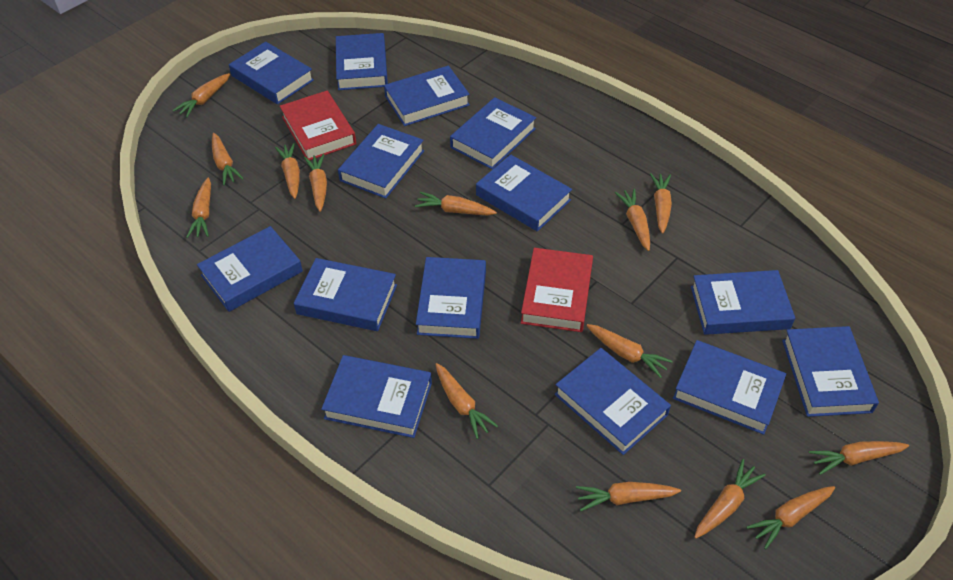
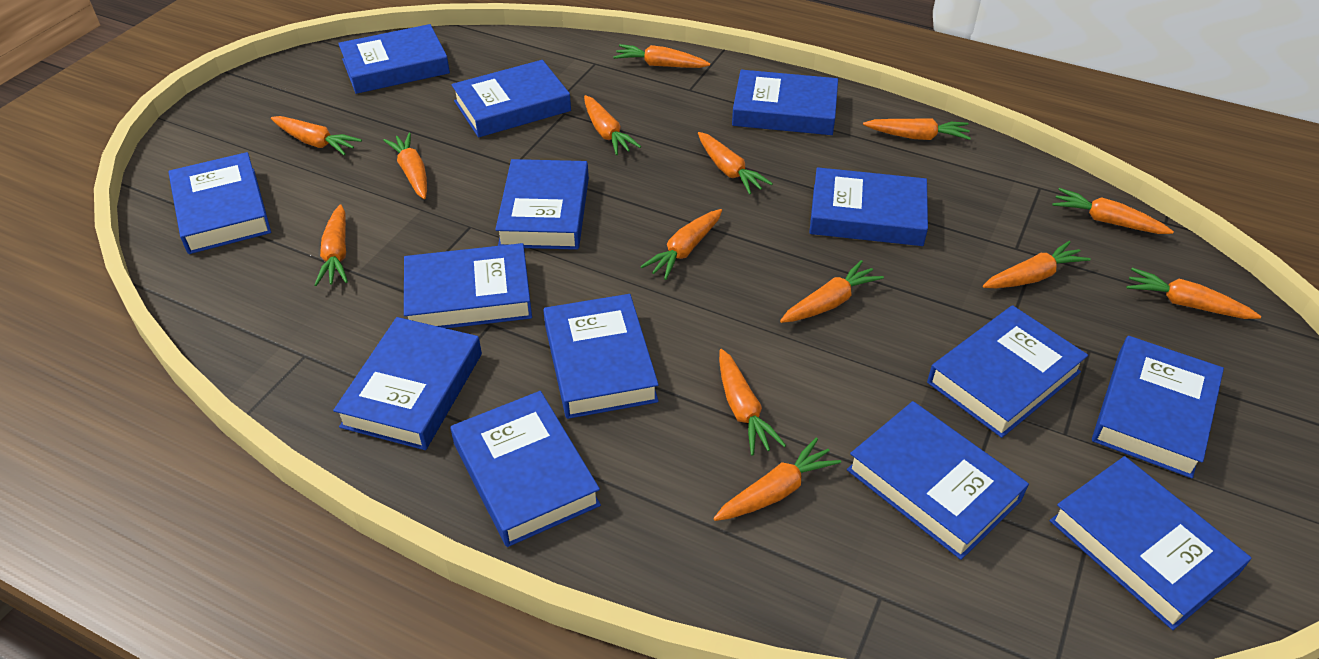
red book: [280,91,356,160] [521,248,593,332] = 2 -> none = 0

